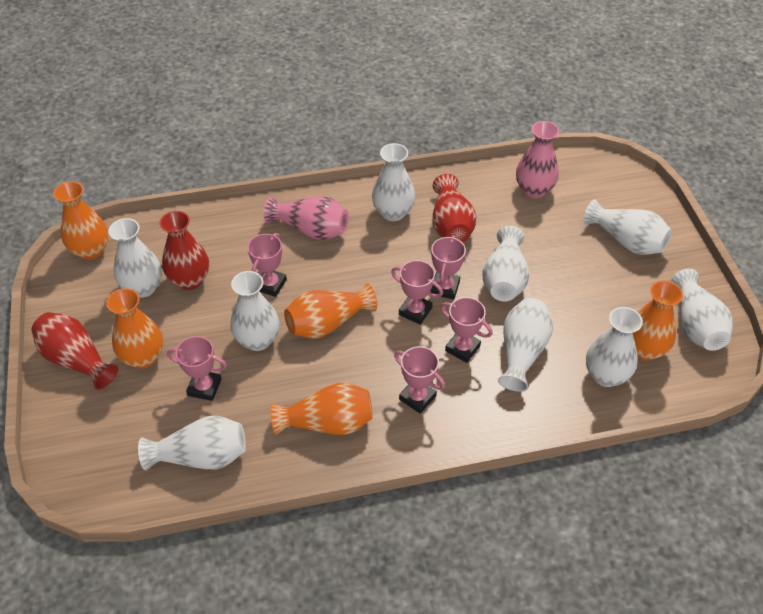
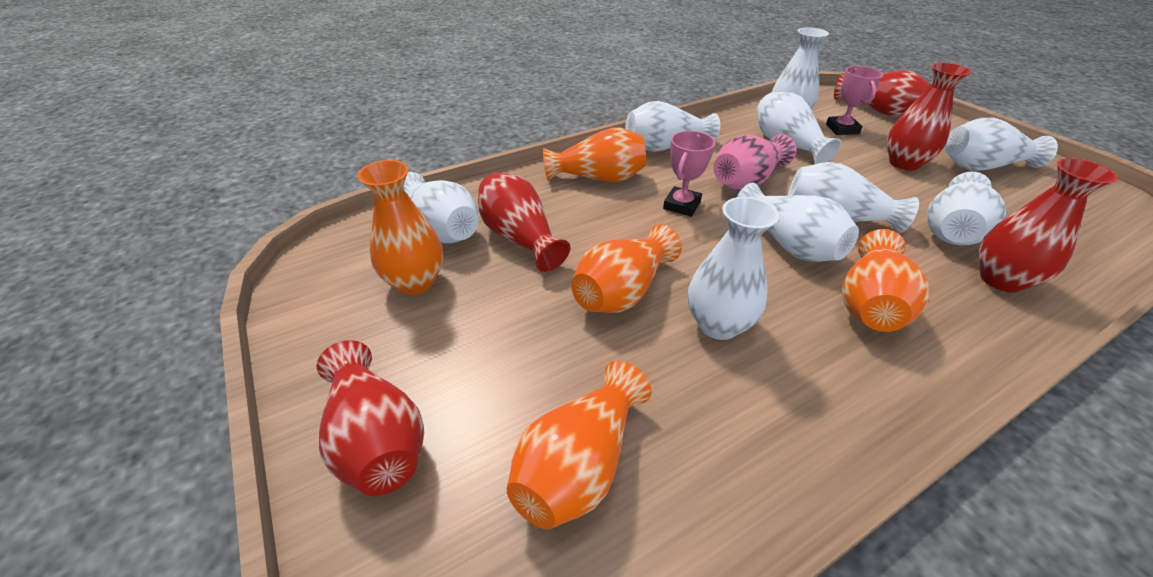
pink trophy: [167,336,227,401] [247,233,287,297] [391,260,443,325] [394,346,445,414] [431,235,466,300] [441,297,493,363] = 6 -> [663,131,715,217] [826,66,883,135] = 2
pink vase: [263,196,349,240] [516,121,559,198] = 2 -> [714,134,797,191] = 1
red vase: [31,312,119,390] [159,211,209,290] [433,174,477,243] = 3 -> [317,340,424,496] [478,173,571,272] [834,70,931,116] [887,63,971,170] [979,158,1118,292] = 5

